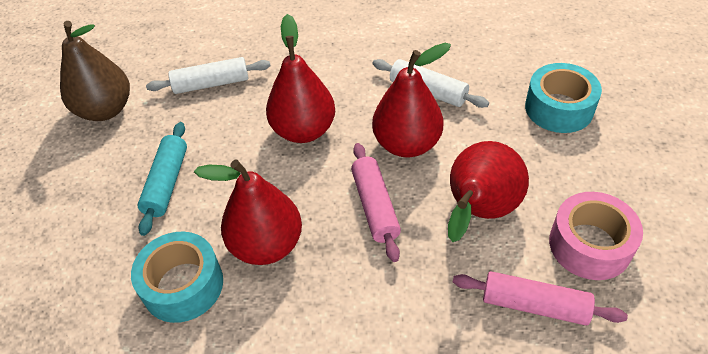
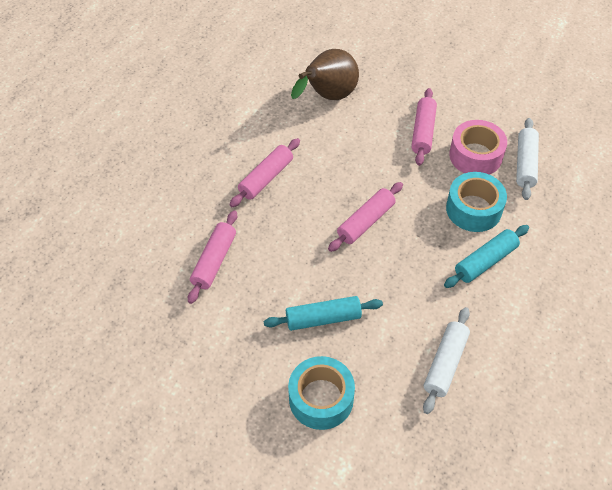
pink rolling pin: [351,143,401,262] [453,271,628,326] = 2 -> [188,210,237,304] [229,138,300,207] [328,182,403,252] [411,88,437,166] = 4
red pear: [194,160,302,265] [266,14,335,143] [372,43,451,158] [448,141,529,242] = 4 -> none = 0
turquoise rolling pin: [137,122,187,236] = 1 -> [264,296,383,331] [444,225,529,288] = 2

